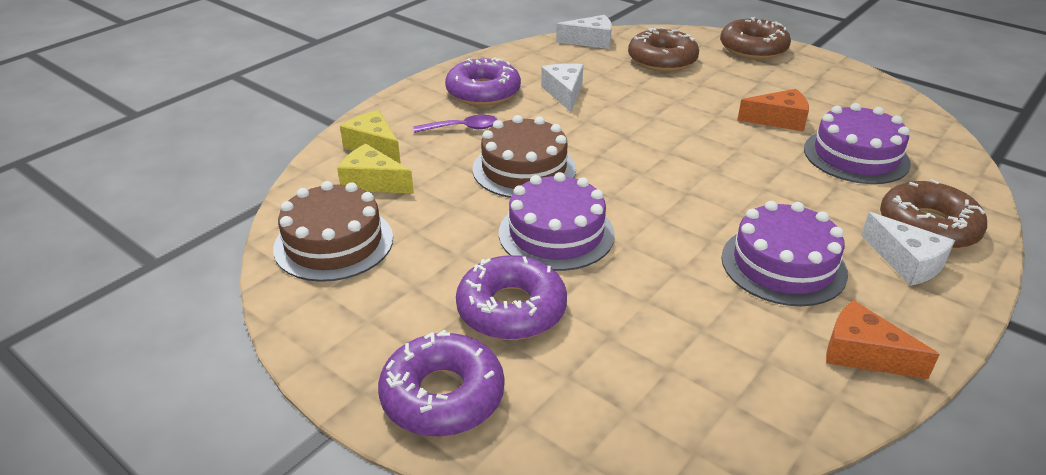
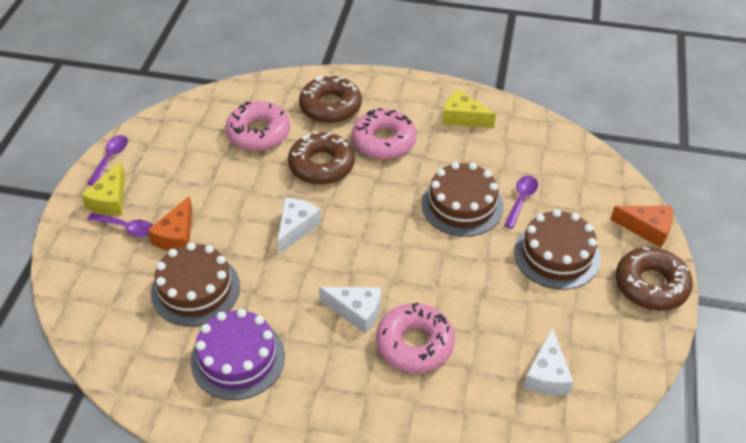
brown cake: [273,181,393,282] [473,115,576,198] = 2 -> [151,242,240,326] [422,162,503,237] [514,209,601,290] = 3
pink donut: none = 0 -> [225,101,290,151] [352,108,417,159] [376,303,455,373] = 3
purple cake: [499,172,615,271] [722,201,848,306] [804,103,911,184] = 3 -> [190,309,285,400] = 1
purple donut: [378,330,504,437] [445,57,521,106] [456,255,567,340] = 3 -> none = 0
purple spoon: [413,115,498,133] = 1 -> [87,135,128,185] [87,213,153,237] [504,175,538,229] = 3

